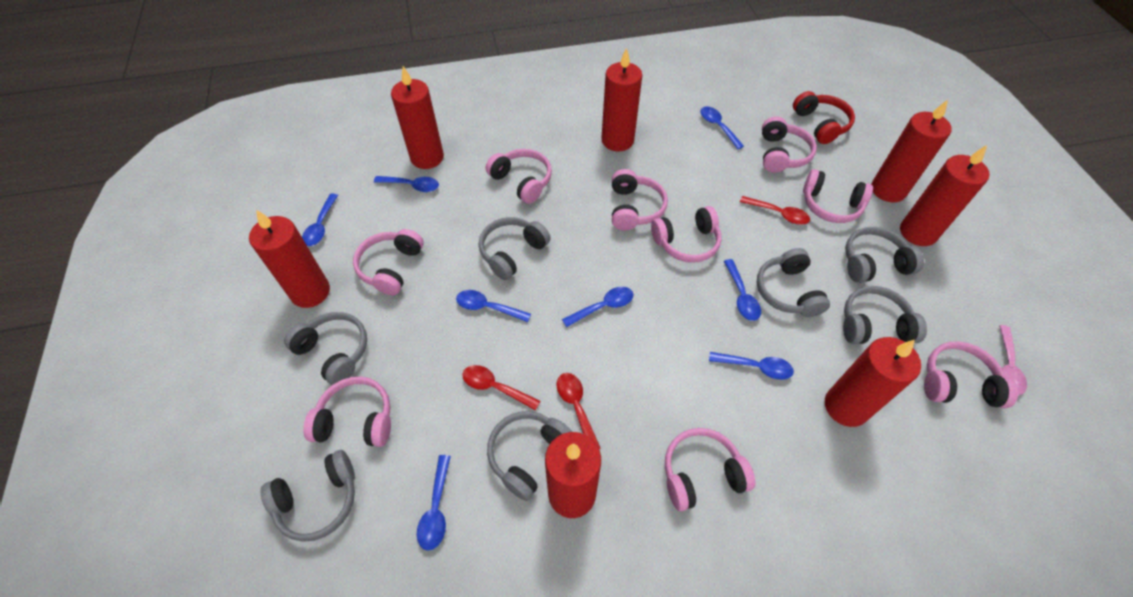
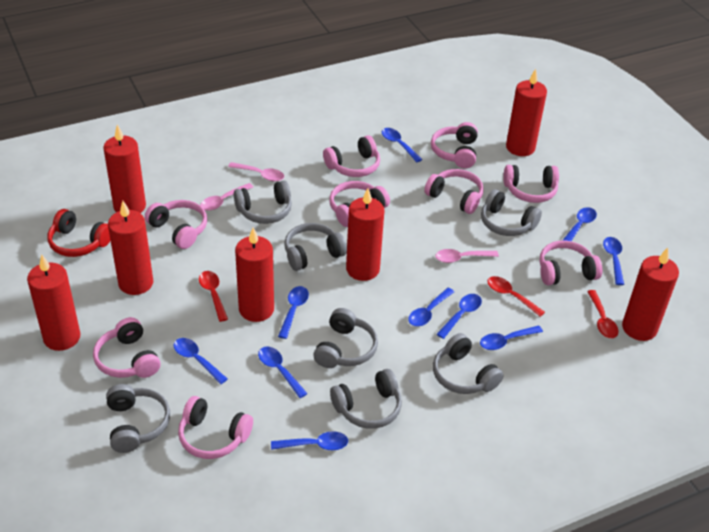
blue spoon: [302,194,338,246] [374,176,439,192] [417,455,451,551] [456,290,531,322] [562,287,633,327] [701,106,744,149] [709,352,794,380] [724,259,761,321] = 8 -> [174,338,227,384] [258,347,307,398] [271,431,348,450] [278,286,309,339] [382,128,422,162] [408,288,454,326] [436,294,482,339] [480,326,543,350] [562,207,597,241] [603,237,624,285] = 10
pink spoon: [999,325,1027,395] = 1 -> [200,183,253,211] [228,162,284,182] [435,249,499,263] = 3

